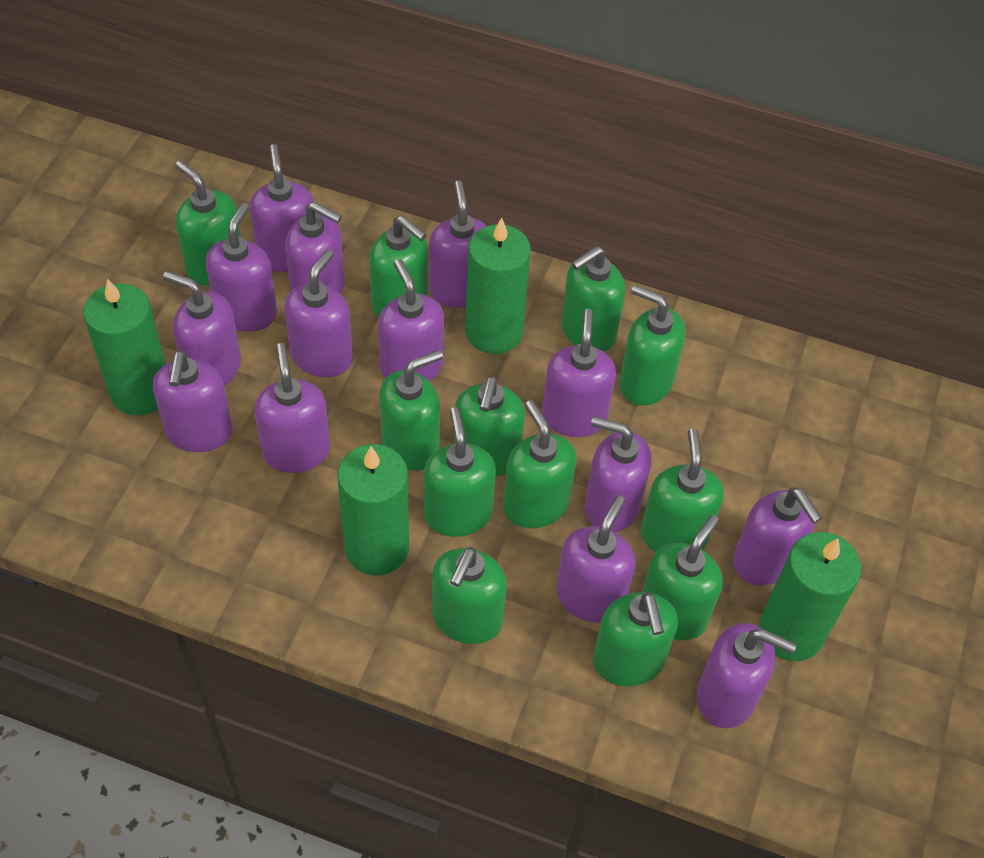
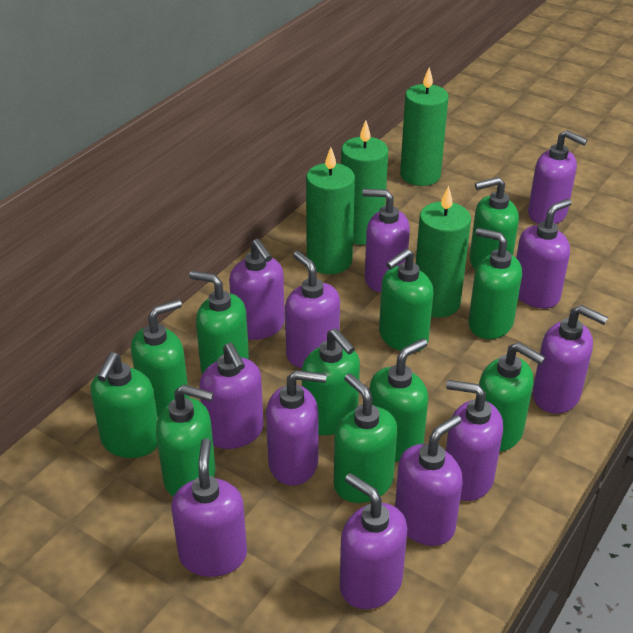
green soap dispenser: [175,160,241,285] [369,215,428,317] [379,350,443,471] [423,407,496,537] [432,547,507,644] [454,376,525,476] [503,400,576,528] [561,246,625,352] [593,592,678,686] [619,285,686,406] [641,428,724,552] [642,515,723,641] = 12 -> [91,352,158,458] [131,299,189,418] [156,384,216,497] [189,271,249,374] [302,329,360,435] [334,373,397,503] [369,338,428,462] [379,249,434,352] [468,228,522,339] [470,177,519,270] [479,342,545,452] = 11
purple soap dispenser: [153,351,233,452] [163,271,241,386] [206,203,277,331] [250,144,314,272] [255,343,330,473] [284,249,353,377] [285,202,345,294] [378,259,444,381] [429,180,487,308] [542,309,616,437] [556,495,636,623] [585,416,651,532] [697,623,797,728] [733,487,822,585] = 14 -> [171,438,247,577] [199,343,264,449] [229,239,285,340] [266,370,326,486] [285,251,340,368] [340,473,407,609] [362,189,410,292] [395,415,463,546] [446,380,503,501] [516,199,572,308] [528,130,588,224] [532,305,608,414] = 12

